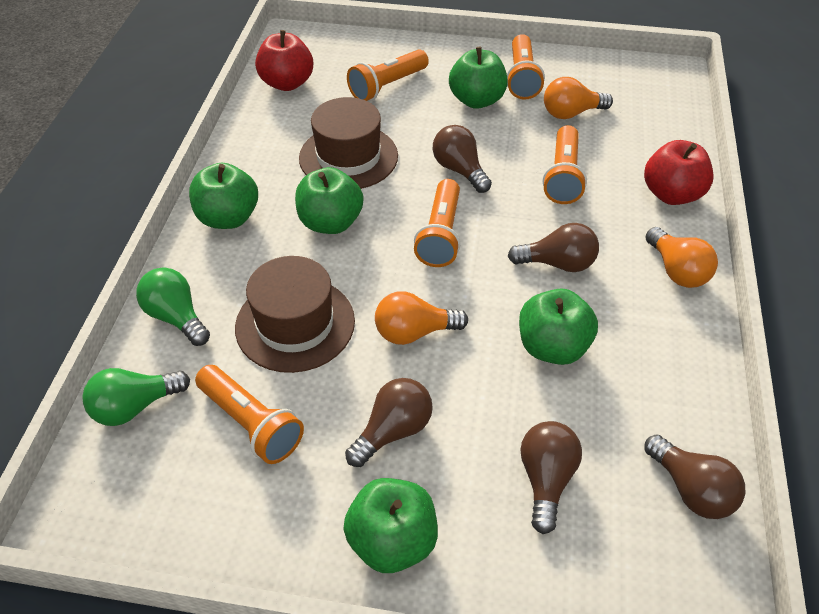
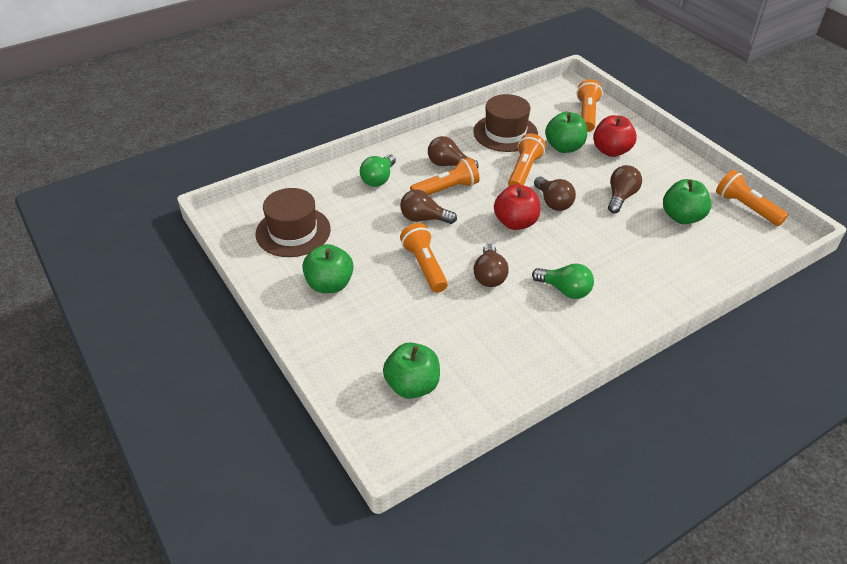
green apple: [189,163,258,229] [295,167,363,234] [343,478,438,573] [449,47,508,109] [519,288,598,365] = 5 -> [302,244,354,293] [383,343,440,399] [545,112,587,153] [663,179,712,224] = 4
orange light bulb: [375,291,468,345] [544,77,613,119] [646,227,718,288] = 3 -> none = 0

